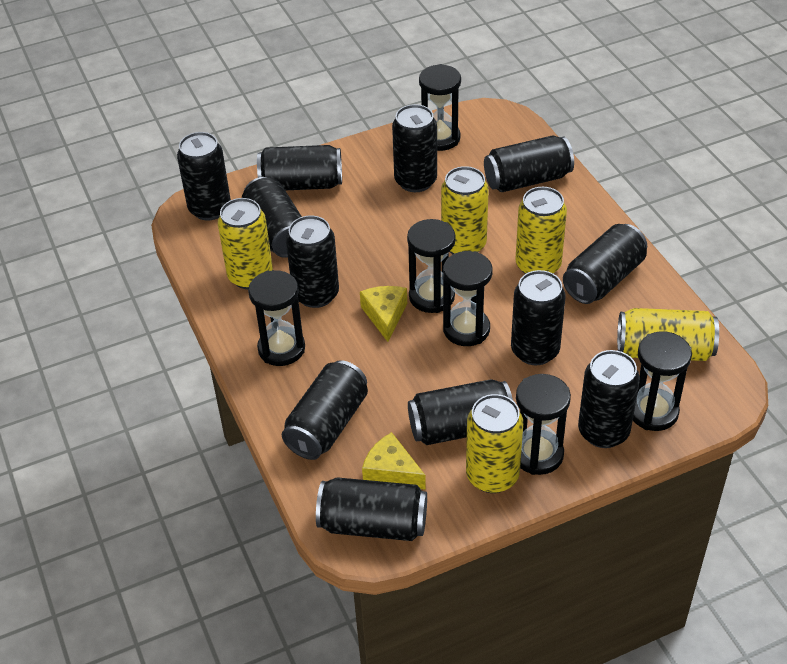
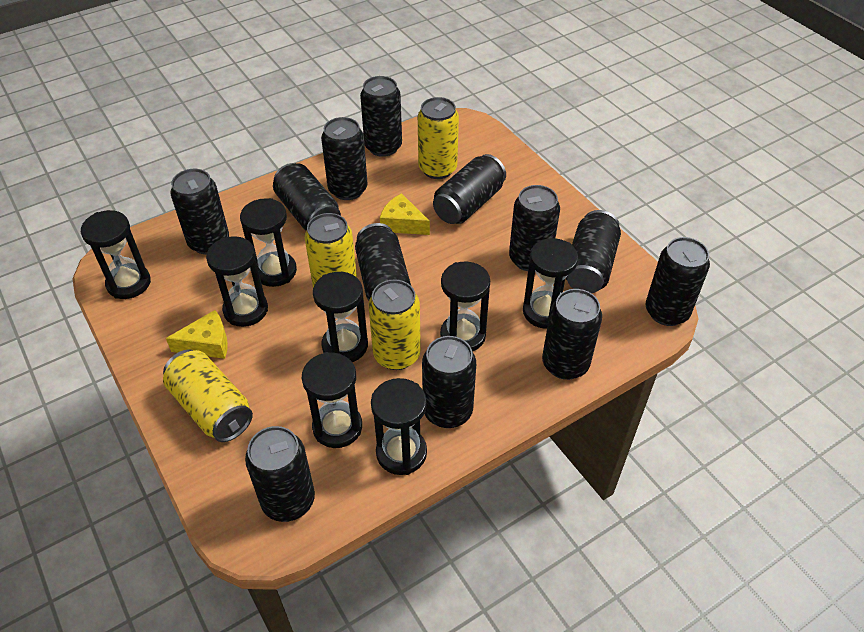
black hourglass: [248,270,305,366] [407,219,455,313] [419,64,461,151] [443,251,492,346] [516,374,571,475] [633,331,692,431] = 6 -> [81,210,151,299] [206,236,268,327] [240,198,297,287] [302,352,362,448] [313,272,368,362] [371,378,427,475] [440,262,490,352] [523,238,578,329] = 8
yellow can: [218,198,273,289] [441,166,489,254] [466,394,523,493] [515,187,567,274] [617,308,719,361] = 5 -> [163,349,253,442] [305,213,357,288] [368,279,421,370] [418,97,459,179] = 4

